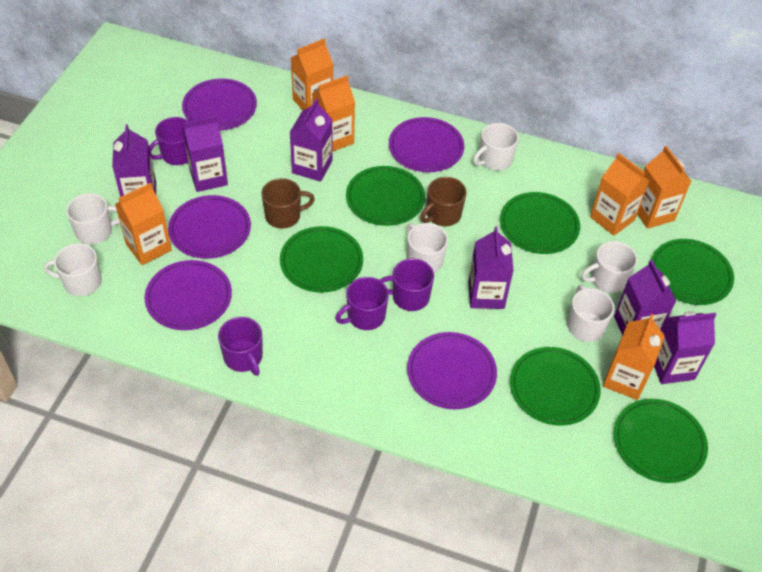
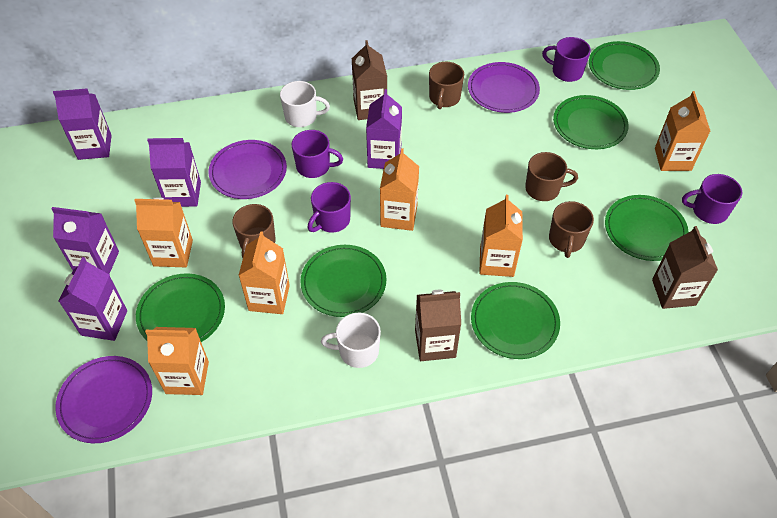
brown carton: none = 0 -> [352,40,387,120] [415,290,461,361] [652,226,718,309] = 3
brown mug: [261,178,315,229] [420,177,467,226] = 2 -> [232,204,276,258] [429,62,464,109] [525,152,578,201] [549,201,594,258] = 4
purple carton: [112,124,156,197] [183,116,228,192] [290,98,333,182] [469,227,514,309] [614,260,676,336] [654,311,716,384] = 6 -> [51,207,119,274] [53,89,112,160] [59,257,127,341] [147,138,201,207] [366,89,402,169] = 5
purple plate: [145,260,232,330] [168,195,251,259] [182,79,257,131] [389,117,464,172] [407,332,497,409] = 5 -> [55,356,152,443] [209,140,287,199] [468,62,540,113] = 3
white mug: [44,243,102,296] [66,193,120,244] [407,223,448,273] [473,123,519,171] [567,285,614,342] [581,241,638,293] = 6 -> [280,81,330,127] [321,312,381,368] = 2

